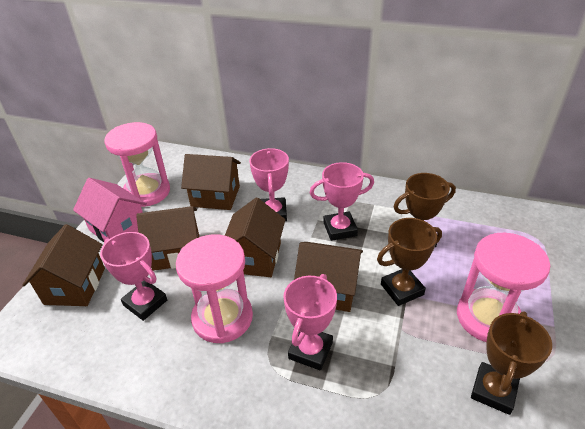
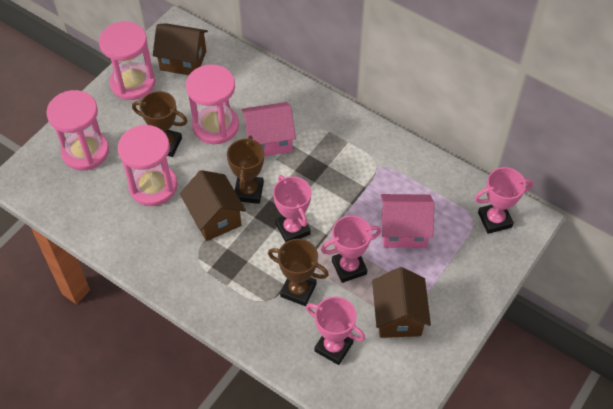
brown house: [22,224,105,306] [136,206,199,271] [181,154,241,210] [225,198,285,277] [294,242,363,312] = 5 -> [153,23,208,75] [180,170,246,241] [372,267,431,338] = 3
pink hourglass: [104,122,170,207] [176,235,253,343] [457,233,550,342] = 3 -> [46,90,109,170] [99,21,155,100] [118,125,177,206] [186,64,239,144] = 4
pink house: [73,178,147,242] = 1 -> [241,102,296,156] [381,194,435,248] = 2

